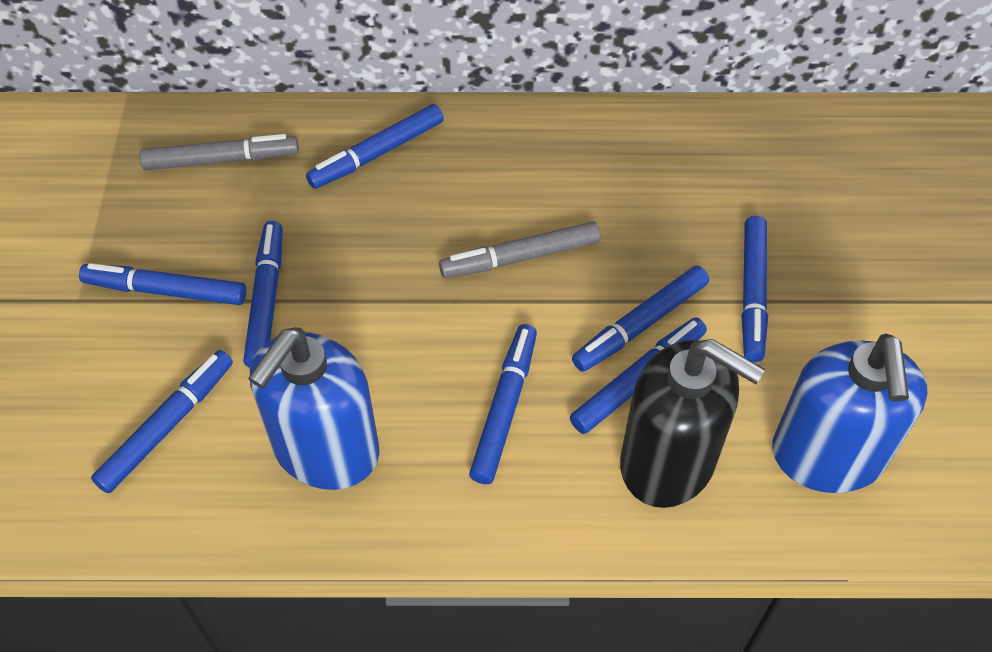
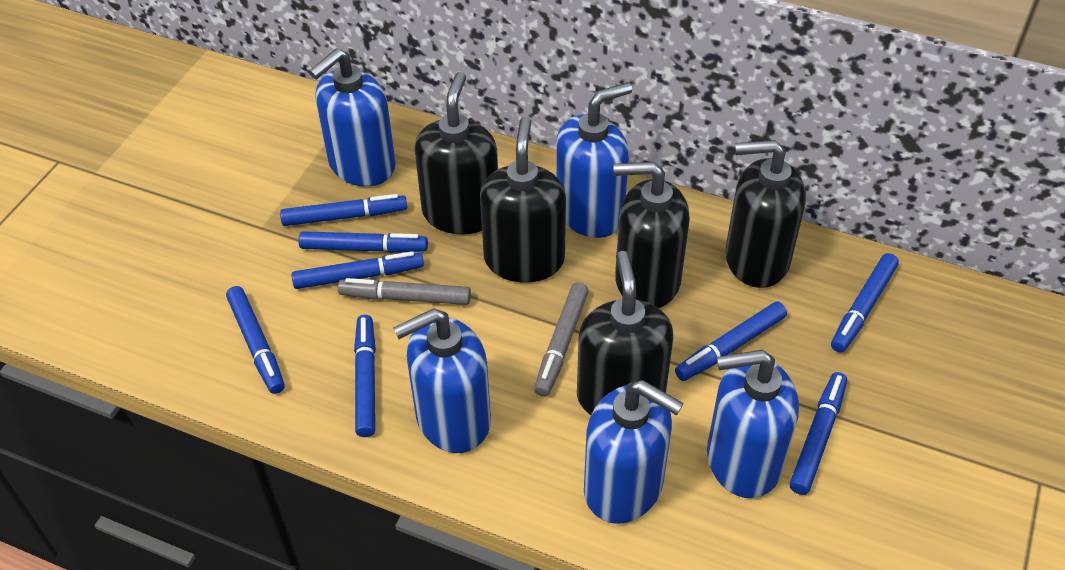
black soap dispenser: [620,339,765,508] = 1 -> [415,72,498,234] [480,117,566,282] [577,251,673,415] [613,162,690,308] [725,140,806,288] = 5
blue soap dispenser: [248,327,379,490] [772,334,928,493] = 2 -> [309,48,396,187] [393,308,491,453] [556,82,632,238] [584,380,684,524] [707,350,799,498] = 5

